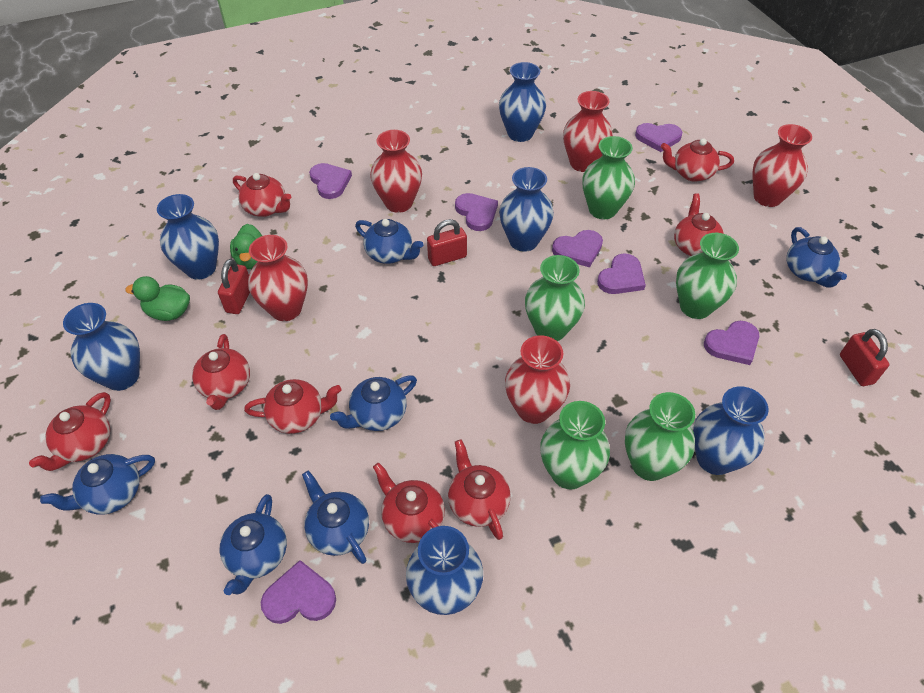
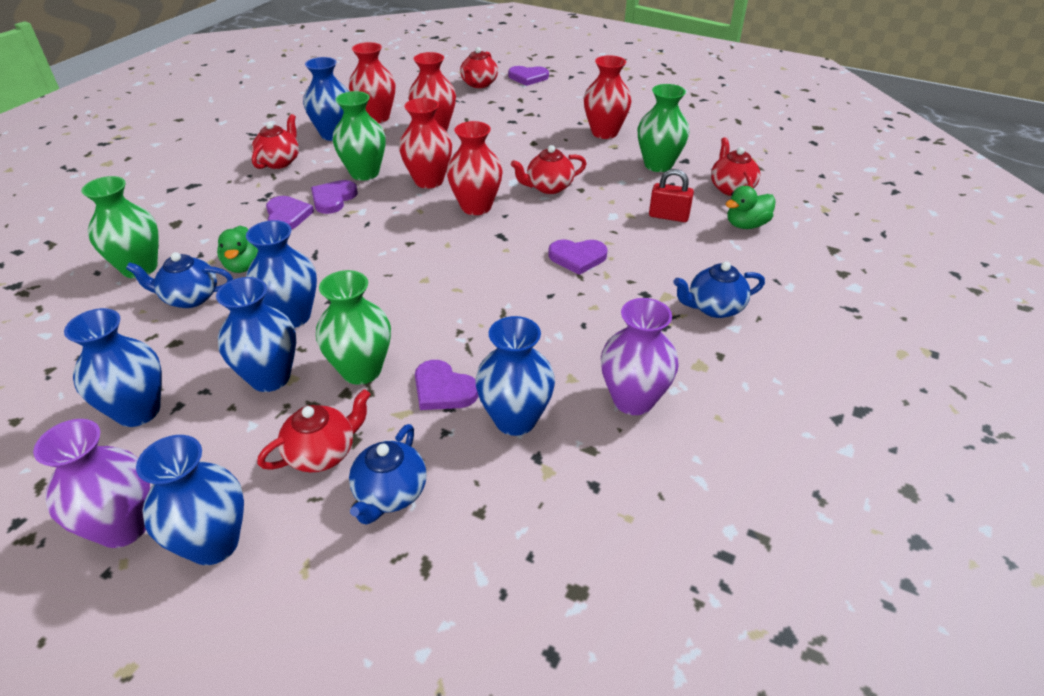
blue teapot: [40,454,155,515] [220,494,287,595] [302,470,369,564] [330,375,417,431] [355,219,423,264] [787,227,847,288] = 6 -> [126,252,233,308] [349,424,427,525] [673,261,765,318] = 3
green vase: [525,255,585,341] [540,401,610,490] [582,136,635,219] [625,392,695,481] [676,233,739,319] = 5 -> [81,176,158,278] [316,270,391,385] [332,91,386,181] [638,84,689,172] = 4
purple heart: [261,560,336,624] [309,163,352,199] [455,193,498,231] [552,230,603,267] [597,253,646,294] [635,123,682,152] [704,321,759,365] = 7 -> [266,196,314,229] [311,180,358,214] [415,360,479,410] [508,66,549,86] [548,239,608,275] = 5
purple vase: none = 0 -> [33,419,150,548] [601,298,679,415] = 2
red padlock: [218,259,250,314] [427,219,467,266] [840,329,889,386] = 3 -> [649,169,694,222] = 1
red teapot: [29,392,111,471] [192,334,250,410] [233,173,291,217] [244,379,341,434] [373,463,445,543] [448,439,511,540] [661,138,734,182] [674,193,724,256] = 8 -> [252,114,299,169] [257,389,371,472] [460,47,498,88] [511,145,587,194] [711,137,760,196] = 5

